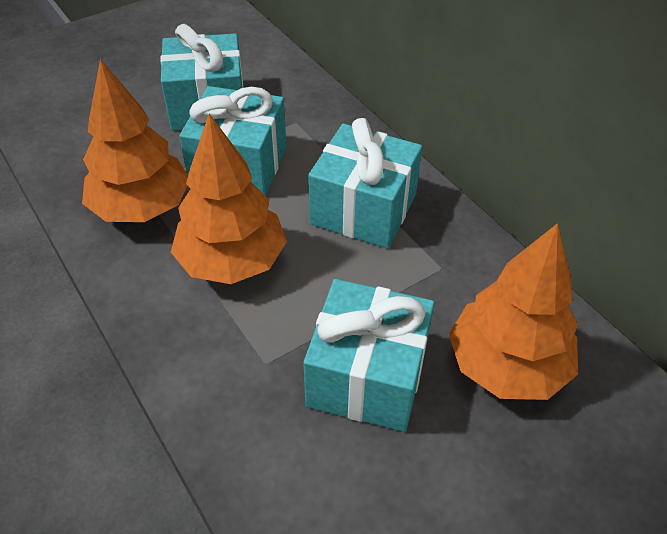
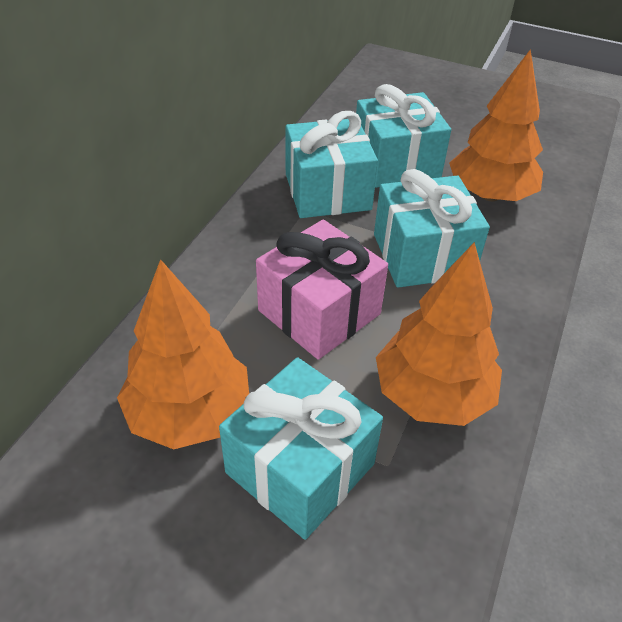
pink gift: none = 0 -> [256,219,388,360] = 1

